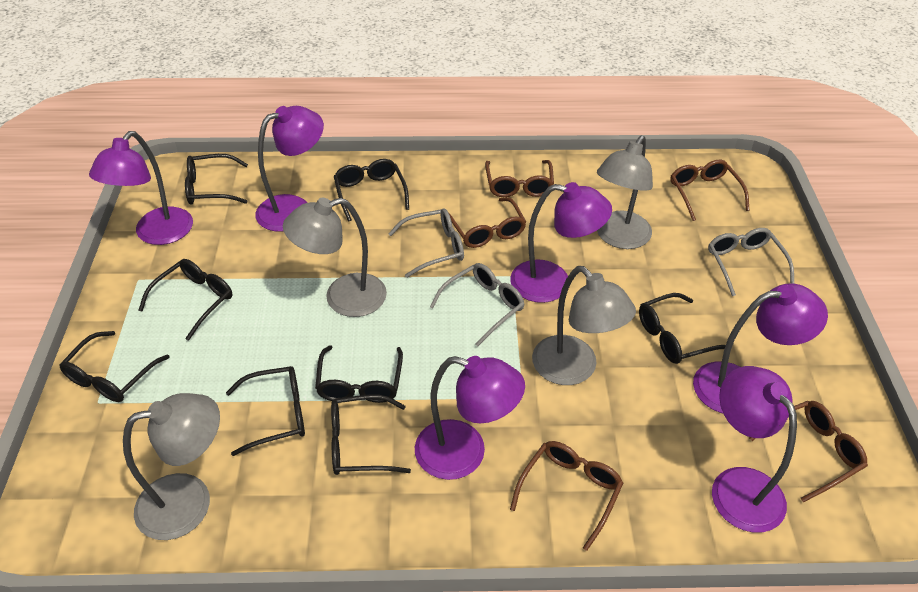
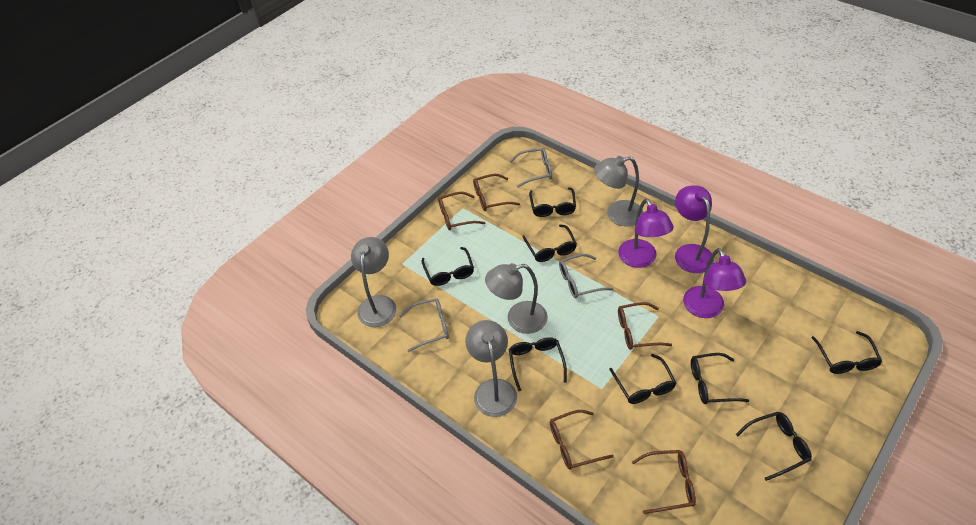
purple lamp: [89,131,193,245] [255,106,324,232] [415,356,525,480] [510,182,612,303] [693,283,828,413] [712,366,797,533] = 6 -> [618,198,674,268] [675,185,714,273] [683,248,746,318] = 3

